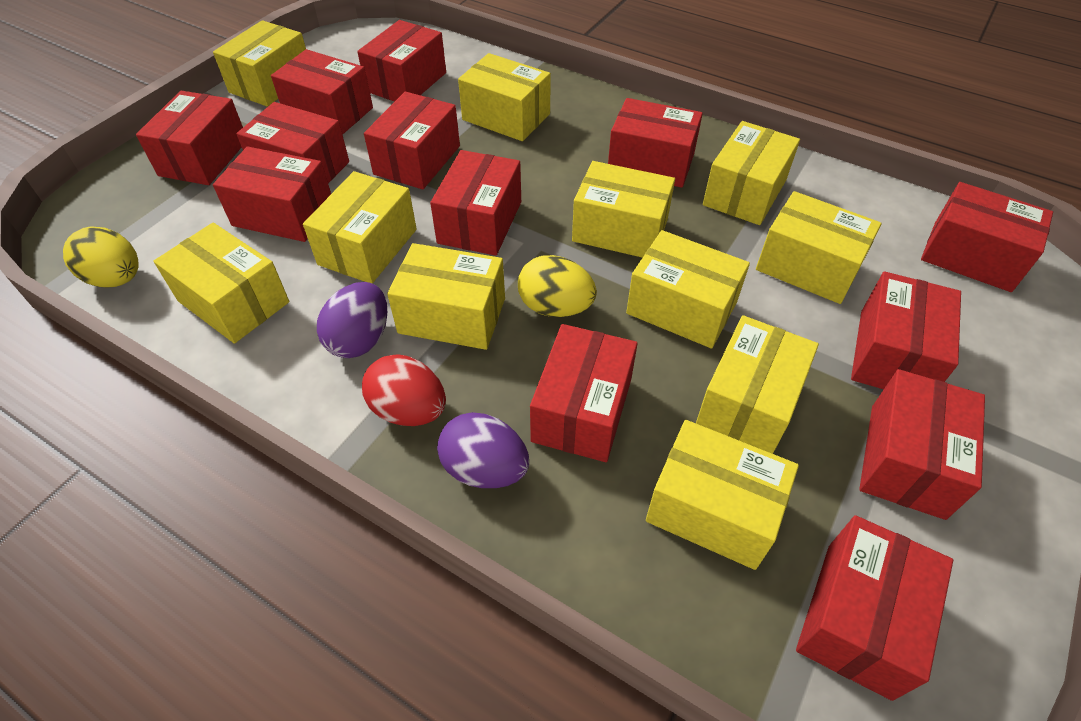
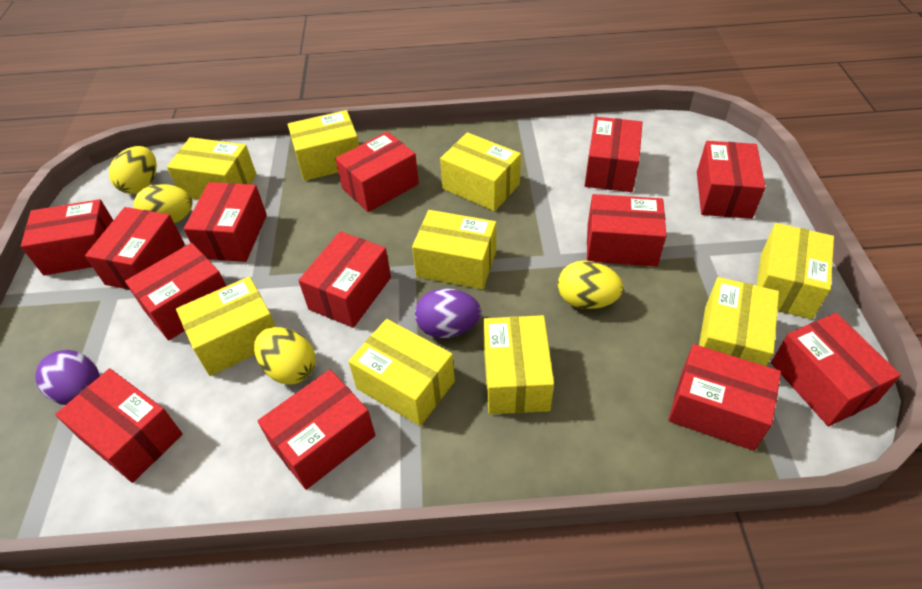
red egg: [362,354,446,426] = 1 -> none = 0
yellow box: [154,223,289,343] [213,20,306,107] [303,171,417,284] [387,243,505,350] [458,53,551,141] [572,161,675,258] [626,230,750,349] [646,420,799,570] [696,315,819,454] [703,121,800,225] [756,191,882,304] = 11 -> [167,137,257,199] [176,276,276,376] [288,110,359,181] [348,319,455,426] [412,210,496,289] [440,132,521,211] [483,315,554,414] [699,277,779,366] [756,223,834,319] = 9
yellow egg: [63,226,138,287] [518,255,597,317] = 2 -> [109,146,157,194] [134,184,193,224] [254,327,316,385] [558,260,623,309] = 4

